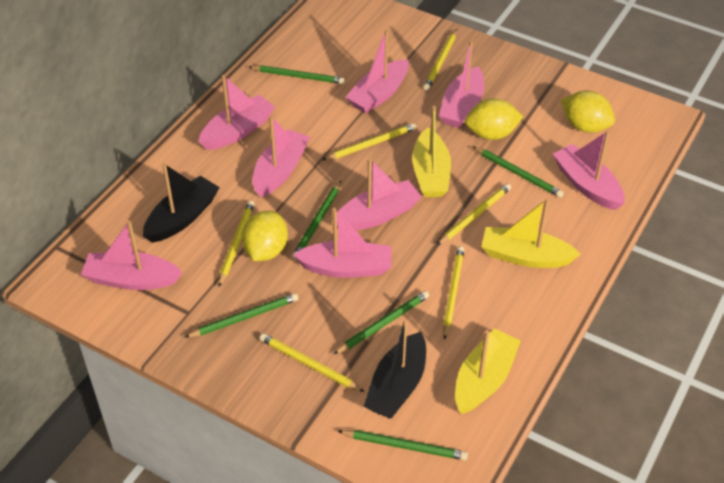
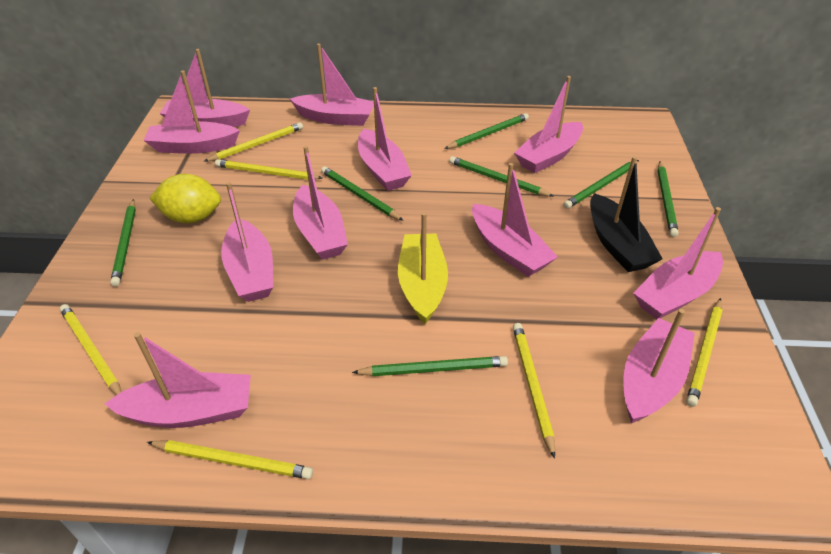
black boat: [143,163,220,243] [363,319,426,418] = 2 -> [590,156,663,272] = 1
green pencil: [184,293,298,338] [249,65,345,84] [292,181,341,259] [334,291,429,354] [338,430,468,460] [472,146,564,198] = 6 -> [110,199,136,286] [321,166,404,221] [352,356,508,376] [444,113,529,149] [449,156,553,196] [563,160,639,209] [658,162,679,237] = 7
pink boat: [81,221,182,290] [198,75,275,150] [252,116,310,197] [293,208,391,278] [337,158,422,230] [345,29,409,114] [439,40,484,128] [553,131,625,210] = 8 -> [104,332,251,428] [143,70,240,154] [160,49,250,127] [221,182,273,302] [290,43,374,126] [293,146,348,260] [358,87,412,191] [472,163,558,277] [514,76,583,173] [624,309,695,423] [633,207,723,319] = 11
yellow boat: [412,106,451,197] [455,328,521,414] [481,198,581,268] = 3 -> [398,212,448,324] = 1
yellow lemon: [242,211,288,261] [465,99,524,140] [561,90,615,133] = 3 -> [149,174,221,223] = 1

